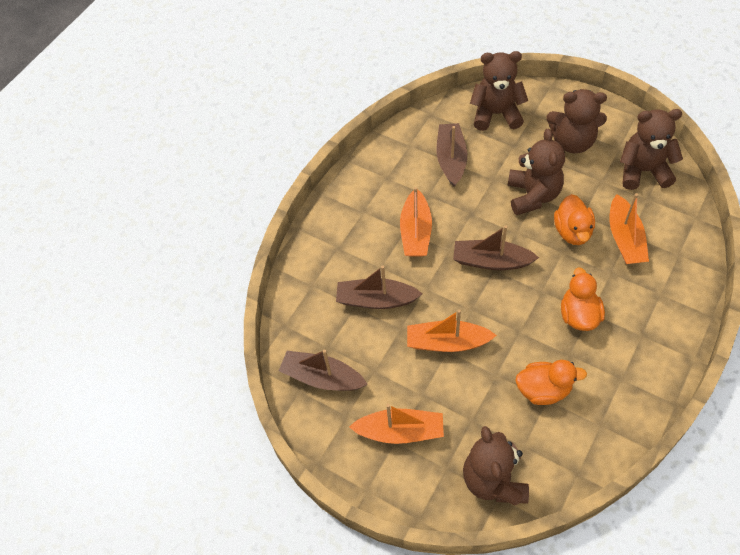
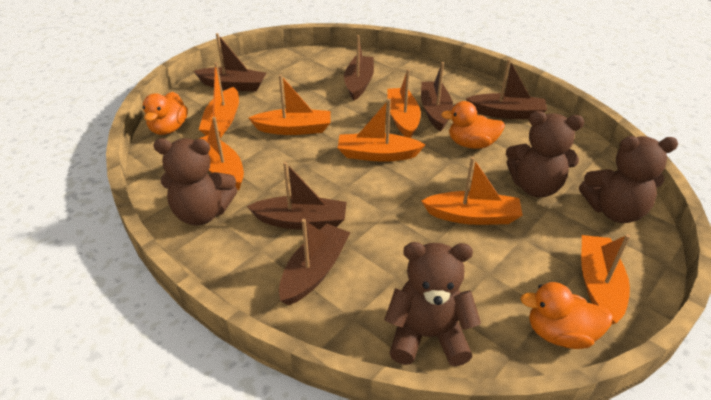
brown boat: [279,350,368,391] [336,266,422,309] [436,123,467,187] [453,225,539,270] = 4 -> [194,33,266,92] [247,162,347,230] [279,219,350,306] [344,35,374,100] [421,62,453,132] [466,59,547,119] = 6
brown teddy bear: [463,426,529,505] [470,51,528,131] [508,129,565,215] [546,89,607,153] [620,109,683,190] = 5 -> [153,138,237,225] [384,242,481,367] [506,111,584,198] [579,136,678,223] = 4
orange boat: [349,404,444,444] [400,187,432,256] [407,310,497,352] [610,193,649,264] = 4 -> [199,62,239,138] [199,117,244,190] [249,74,331,135] [338,99,425,162] [387,69,421,138] [421,157,523,225] [581,234,630,325] = 7

